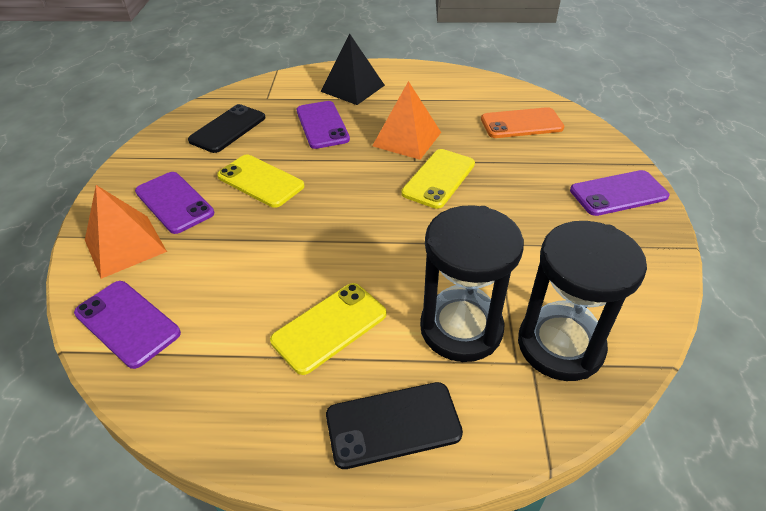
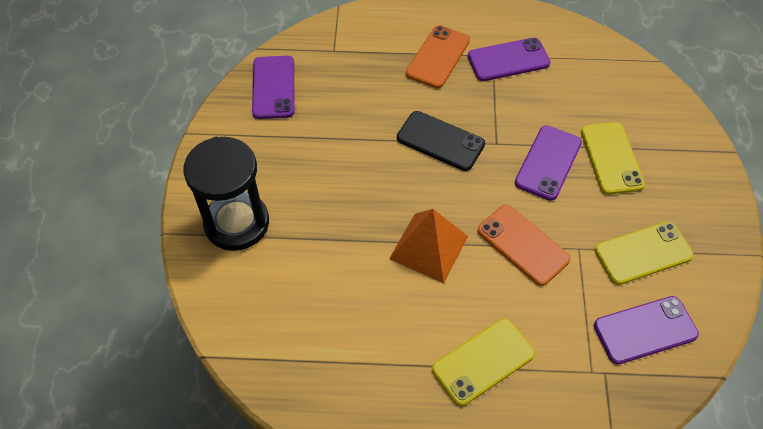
black hourglass: [420,205,524,362] [518,221,647,381] = 2 -> [183,137,269,251] = 1
black phone: [188,104,266,153] [326,382,463,469] = 2 -> [397,111,485,171] = 1
black pyramid: [320,34,385,105] = 1 -> none = 0
orange phone: [481,107,564,138] = 1 -> [406,25,470,88] [478,205,570,286] = 2
orange pyramid: [85,185,167,279] [372,81,441,160] = 2 -> [389,209,468,283] = 1

